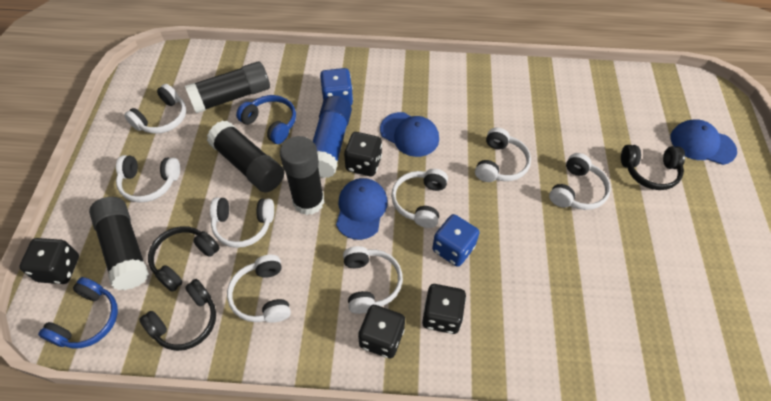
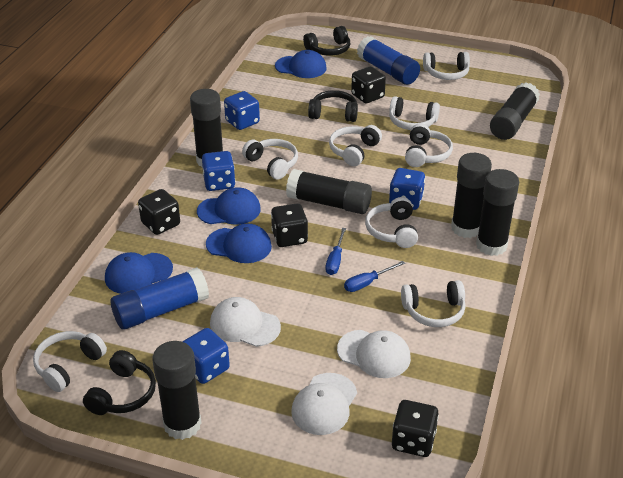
black glue stick: [89,197,149,290] [185,61,270,113] [207,121,284,192] [280,136,324,215] = 4 -> [152,341,201,440] [190,89,223,168] [286,169,372,214] [451,153,492,238] [476,169,519,256] [490,82,540,140] = 6
blue cap: [336,178,388,240] [380,112,439,157] [671,120,737,165] = 3 -> [105,252,173,294] [197,187,261,225] [206,224,272,263] [275,50,327,78] = 4
blue dice: [320,68,353,105] [432,214,480,267] = 2 -> [183,328,230,384] [202,151,235,191] [224,91,260,130] [389,168,425,210] = 4
blue glue stick: [313,96,352,178] = 1 -> [111,267,209,330] [357,36,420,85] = 2
blue headphones: [38,277,118,348] [236,95,296,144] = 2 -> none = 0
blue screwdriver: none = 0 -> [326,228,346,275] [344,261,405,292] = 2
white cap: none = 0 -> [210,297,281,347] [291,373,357,435] [337,330,411,378] = 3

